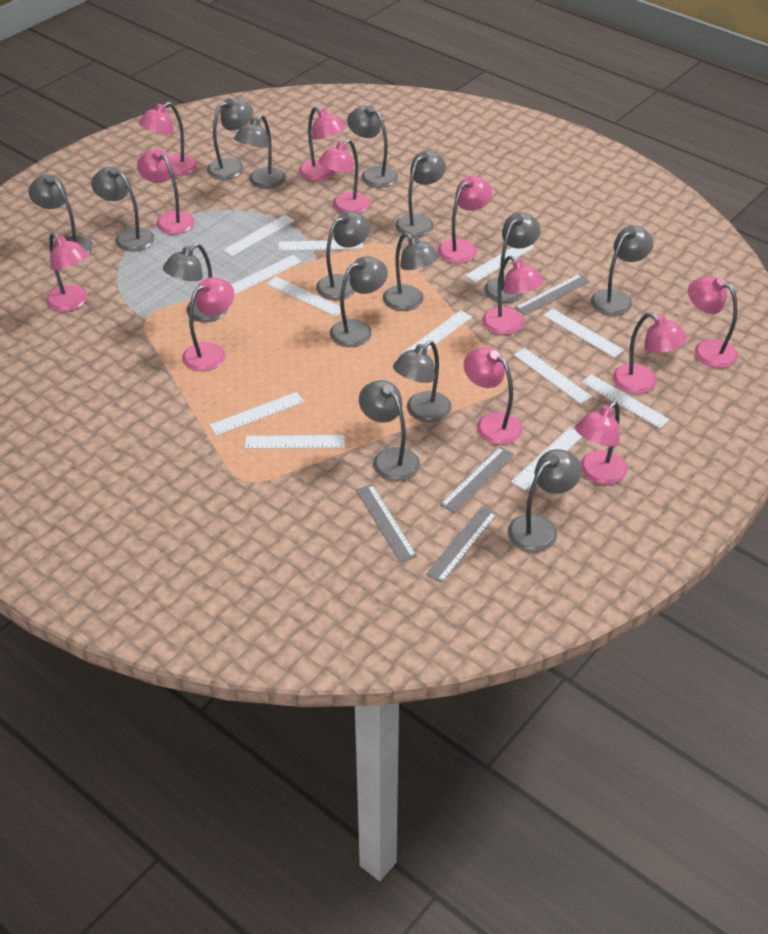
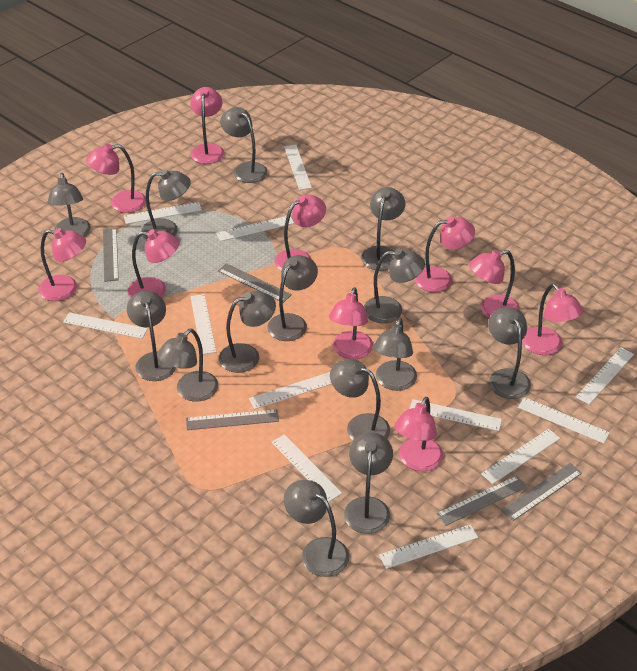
grey lamp: [28,175,93,254] [91,167,154,252] [163,243,227,322] [207,98,253,180] [234,115,286,189] [316,211,371,300] [330,256,388,347] [347,105,398,188] [359,380,420,481] [383,232,439,311] [393,341,452,422] [395,150,446,237] [484,212,541,303] [508,449,582,552] [591,225,654,316] = 15 -> [47,173,91,237] [127,291,176,381] [141,169,191,240] [157,329,218,402] [219,291,276,373] [220,107,268,183] [267,255,318,341] [284,480,349,577] [330,359,390,441] [344,432,393,534] [361,187,405,271] [364,249,425,323] [373,318,417,391] [488,307,531,399] = 14
grey ruler: [356,484,417,563] [426,507,497,583] [440,447,514,513] [515,274,590,315] = 4 -> [103,228,119,282] [186,409,279,430] [218,263,292,303] [436,476,527,526] [501,463,582,521] = 5
pink lamp: [46,233,89,312] [137,149,195,235] [139,102,197,176] [182,277,234,372] [299,107,346,181] [318,139,370,213] [438,176,492,264] [464,347,522,445] [482,256,544,335] [575,402,628,485] [613,313,687,394] [688,276,738,368] = 12 -> [38,228,86,301] [86,144,146,213] [128,229,179,298] [190,87,224,164] [275,194,326,271] [329,288,373,359] [394,397,443,471] [414,217,475,292] [469,250,520,318] [522,283,584,355] = 10

